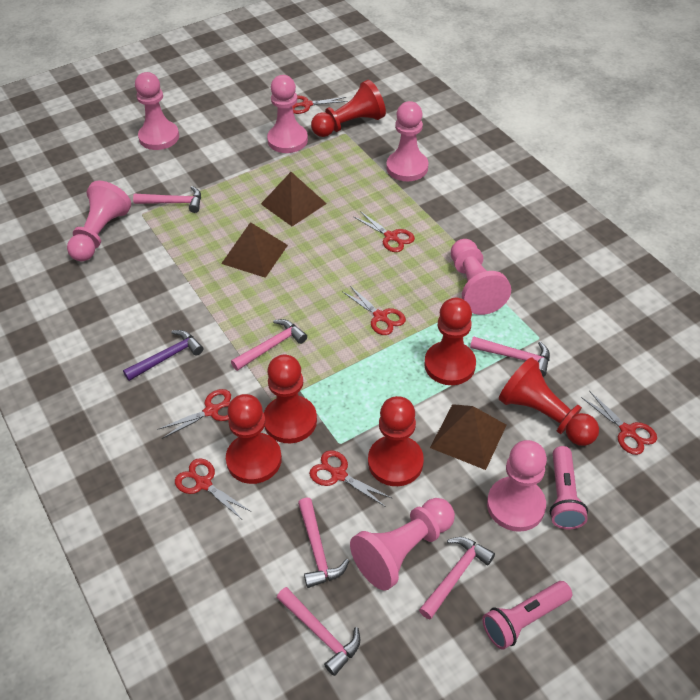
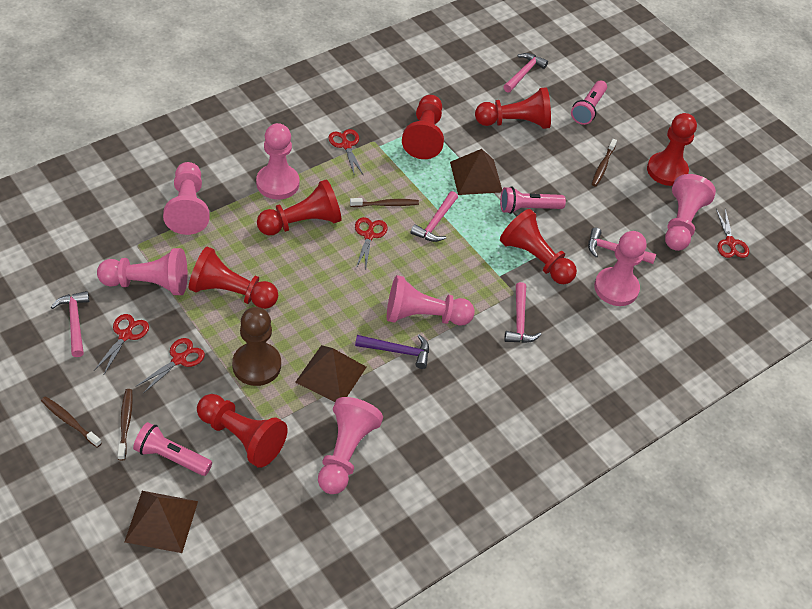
brown pawn: none = 0 -> [232,307,281,386] = 1
brown toothbrush: none = 0 -> [41,396,102,448] [118,389,133,461] [350,198,419,207] [592,139,617,186] = 4
pink flashlight: [482,581,572,650] [550,446,588,529] = 2 -> [133,422,212,476] [500,187,566,214] [571,80,607,125] = 3
pink hammer: [133,186,201,213] [231,319,307,371] [277,587,360,676] [298,497,349,588] [419,537,495,620] [470,336,550,377] = 6 -> [51,291,89,357] [411,191,458,242] [503,53,548,93] [504,282,541,343] [588,228,656,264] = 5
red pawn: [226,394,282,484] [264,354,317,443] [311,80,386,137] [368,396,424,486] [424,298,476,385] [499,357,599,446] = 6 -> [189,246,278,309] [197,394,288,468] [257,179,341,236] [402,95,444,159] [475,87,551,129] [500,209,577,284] [647,113,697,186] = 7
red scissors: [157,389,231,439] [175,458,251,519] [292,96,348,114] [309,450,392,507] [342,286,406,335] [354,211,415,252] [581,391,657,455] = 7 -> [94,314,149,374] [137,338,205,393] [328,129,363,176] [355,217,388,271] [716,209,749,258] = 5

